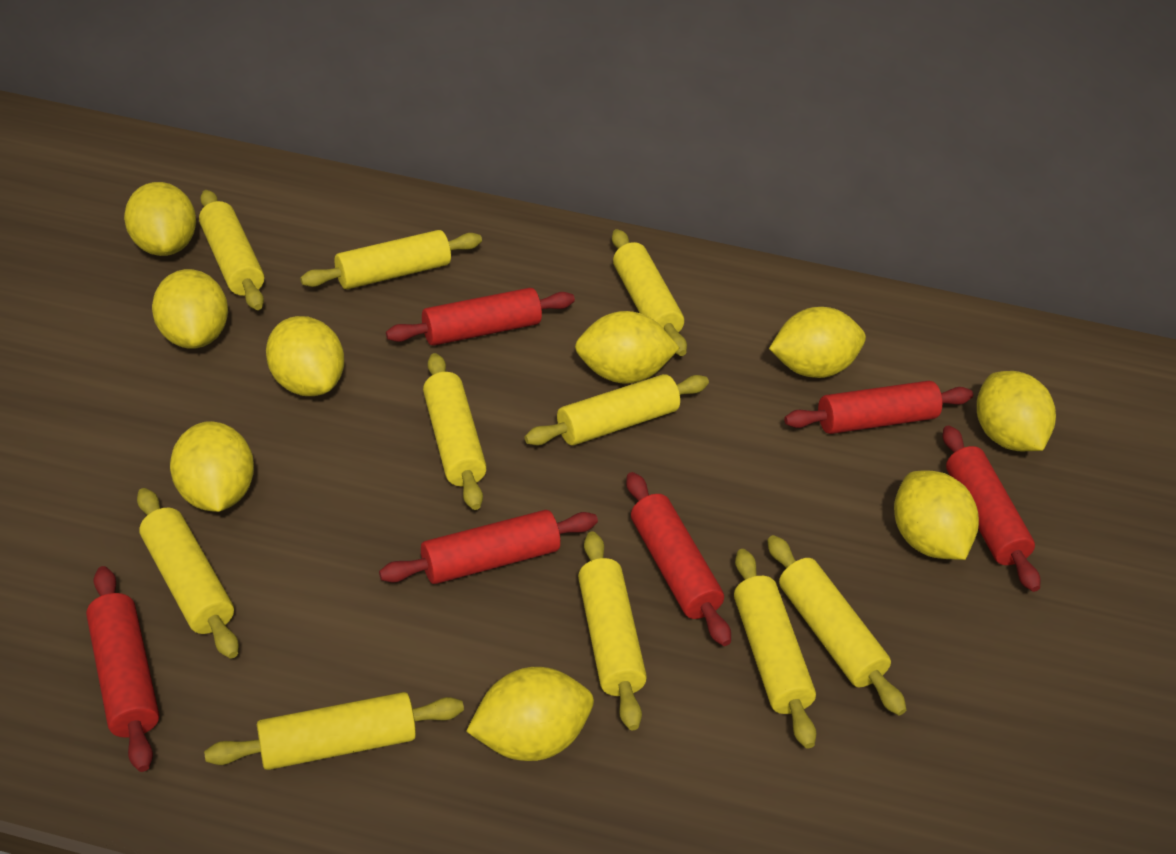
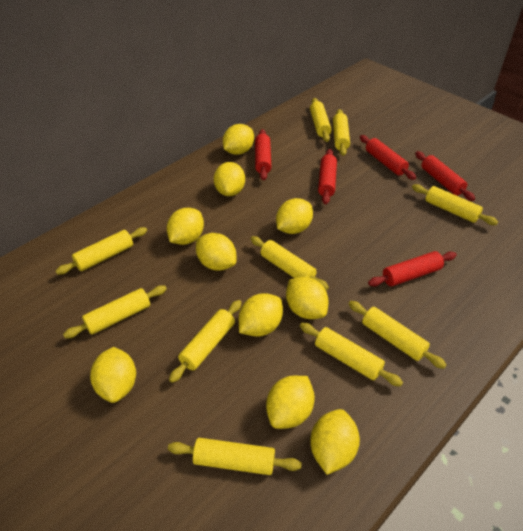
red rolling pin: [86,566,159,772] [379,510,598,584] [386,288,575,346] [626,472,731,646] [784,381,973,434] [943,425,1041,592] = 6 -> [255,129,271,180] [318,149,337,204] [360,135,416,180] [368,251,457,287] [415,151,475,201] = 5
yellow lemon: [124,182,196,256] [152,269,228,349] [170,421,254,512] [266,316,344,396] [466,667,594,761] [575,311,680,384] [769,307,866,378] [894,470,979,560] [977,371,1056,451] = 9 -> [90,347,136,403] [167,208,204,245] [196,233,237,271] [214,162,245,196] [223,124,254,155] [239,293,283,336] [266,376,315,429] [276,198,313,234] [286,277,329,319] [310,409,360,475] = 10

